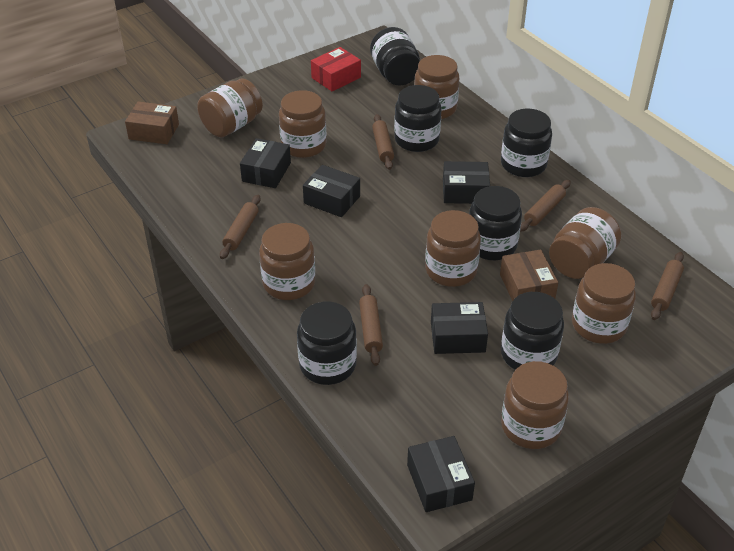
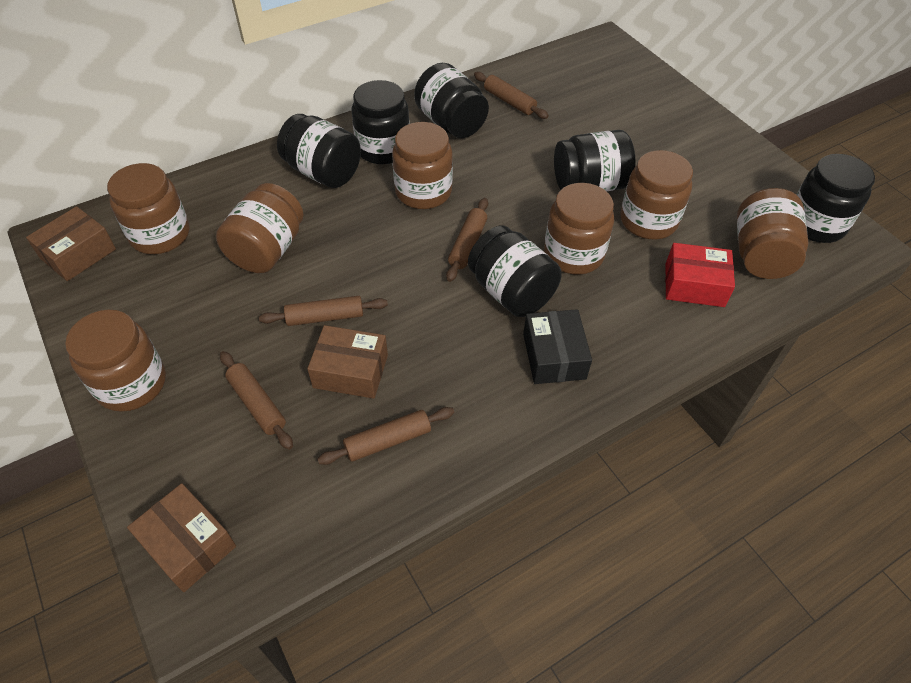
black box: [240,138,291,188] [303,165,360,217] [407,436,475,512] [431,302,488,354] [443,161,490,204] = 5 -> [523,309,592,384] = 1
brown box: [125,101,179,144] [500,250,558,301] = 2 -> [26,206,116,281] [127,483,236,592] [307,325,388,399] = 3
brown jar: [197,78,263,137] [259,223,315,300] [279,90,326,158] [414,55,459,119] [425,210,481,287] [501,361,569,449] [549,207,621,279] [572,263,636,344] = 8 -> [65,310,166,412] [107,163,189,254] [216,183,304,273] [392,122,453,209] [544,183,614,275] [620,150,693,239] [737,188,808,279] = 7

